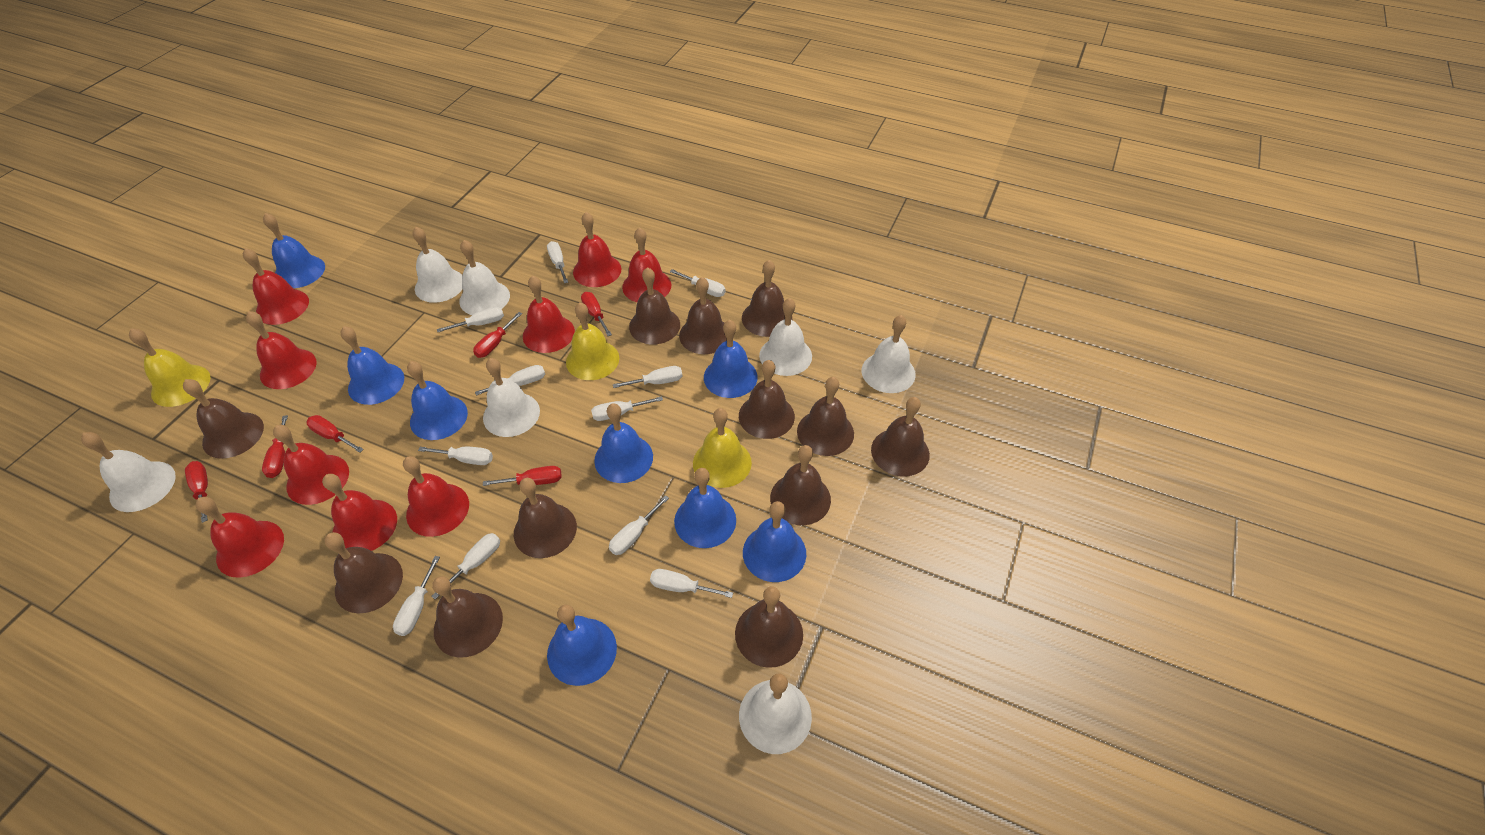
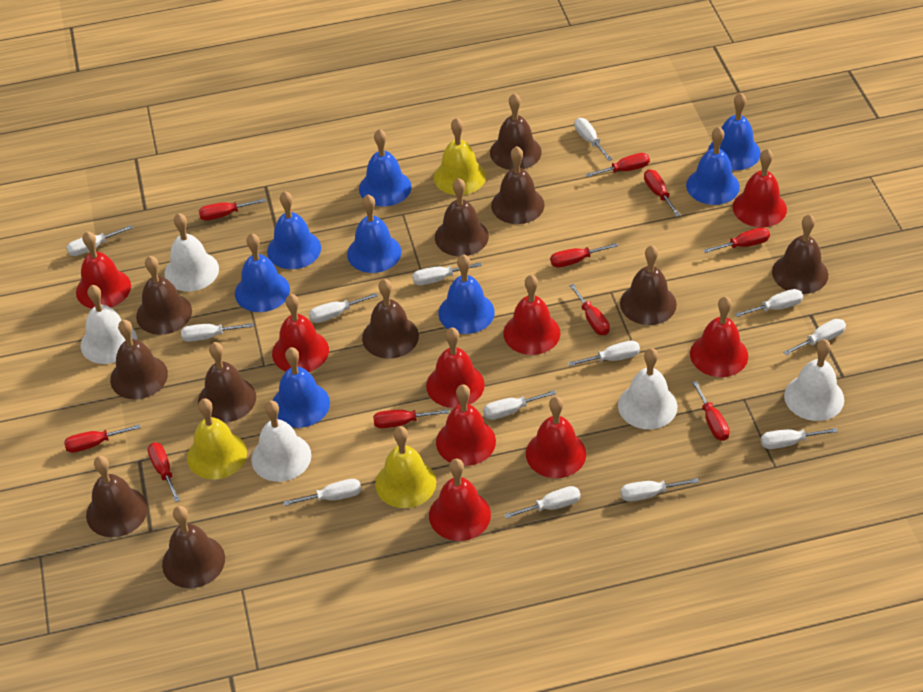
brown bell: [183,379,264,459] [324,532,403,614] [432,576,503,658] [514,478,577,558] [629,267,680,345] [679,277,727,354] [735,586,803,668] [739,360,795,439] [742,260,792,337] [770,445,831,525] [797,377,854,456] [871,397,930,477] = 12 -> [86,456,148,537] [110,320,168,399] [136,256,192,335] [162,506,225,588] [198,342,256,422] [362,279,419,359] [435,178,489,256] [490,93,542,170] [491,146,545,224] [620,245,677,325] [772,214,828,294] = 11
red screwdriver: [185,461,208,523] [262,415,288,478] [307,415,364,453] [473,312,522,358] [483,466,562,486] [581,292,612,336] = 6 -> [64,424,140,453] [148,442,180,502] [198,198,266,221] [373,409,449,428] [550,243,618,268] [569,284,610,335] [586,153,650,177] [644,169,681,217] [692,381,730,441] [704,227,770,253] = 10
white bell: [81,432,176,512] [413,227,463,303] [459,240,510,315] [483,358,540,437] [739,673,812,754] [759,298,812,376] [862,315,916,393] = 7 -> [80,285,137,364] [164,213,219,291] [251,400,311,482] [618,348,677,429] [784,339,844,421] = 5
white screwdriver: [393,556,440,636] [418,446,493,465] [431,533,500,600] [437,307,504,332] [475,365,545,396] [547,241,568,283] [591,396,663,421] [609,495,669,555] [613,366,682,388] [650,569,733,598] [670,269,726,297] = 11 -> [66,225,133,256] [181,323,254,342] [283,479,362,506] [309,293,378,323] [412,262,482,285] [483,390,556,420] [504,486,581,519] [568,341,640,366] [574,118,612,161] [621,478,699,502] [735,289,803,317] [761,428,838,449] [783,319,846,355] = 13

